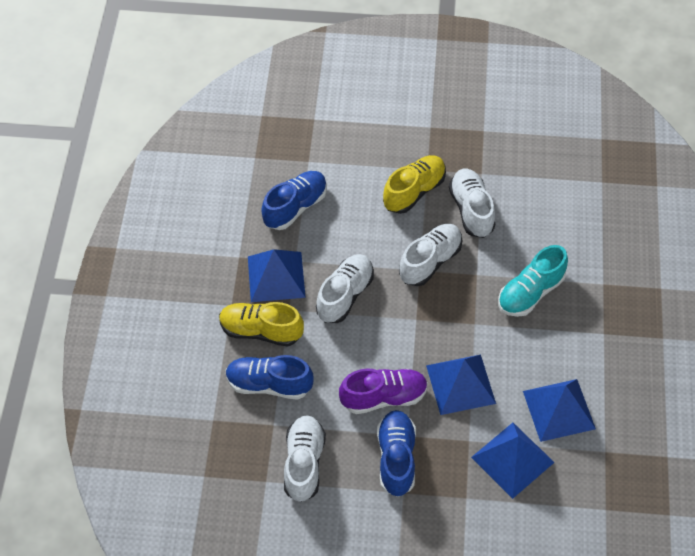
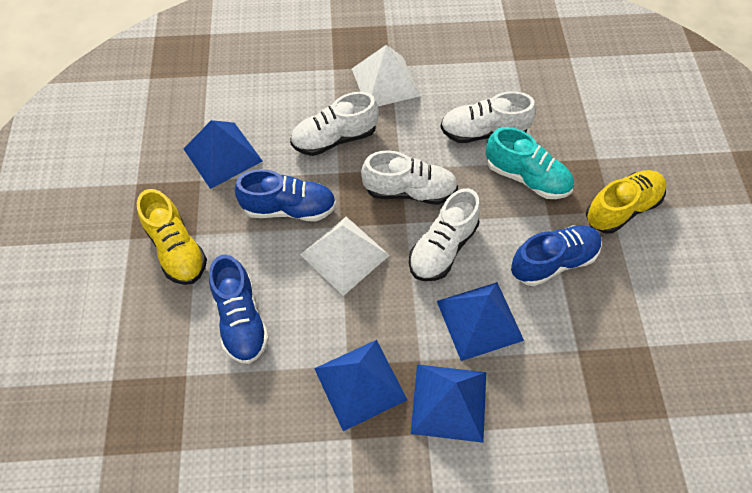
purple shoe: [339,369,428,414] = 1 -> none = 0
white pyramid: none = 0 -> [300,217,390,296] [352,45,420,106] = 2

